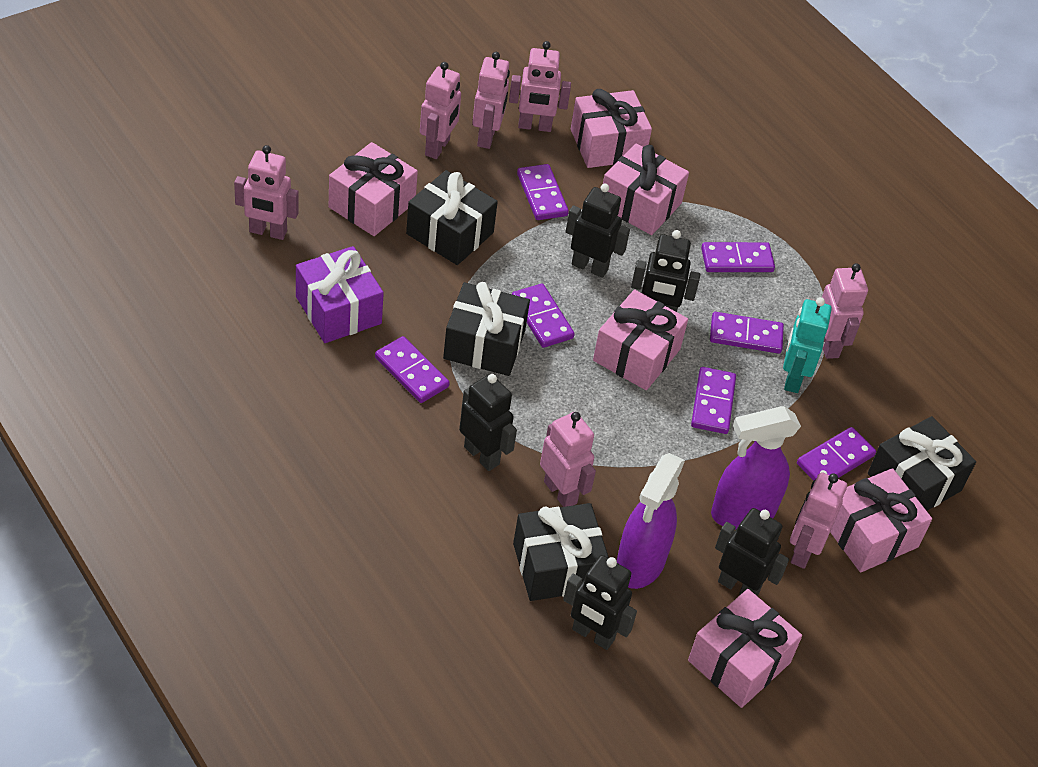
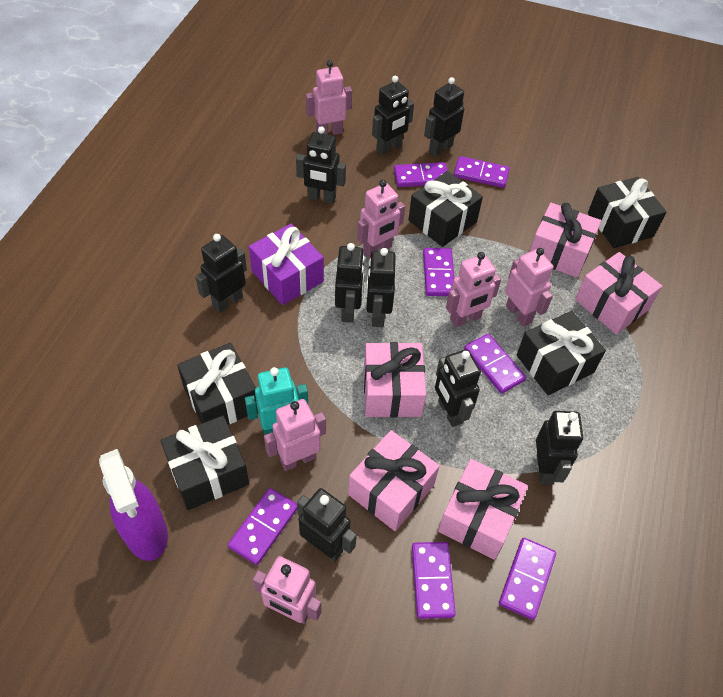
black gift: [406,170,498,265] [443,282,530,376] [513,503,609,601] [868,416,976,511] = 4 -> [161,415,249,510] [177,343,258,425] [409,171,483,247] [517,311,606,395] [588,177,666,248] = 5
black robot: [459,374,517,471] [563,555,637,650] [566,183,630,278] [631,230,700,312] [715,508,789,596] = 5 -> [195,234,247,313] [296,126,346,204] [297,488,357,562] [335,243,365,323] [366,248,396,327] [372,76,414,155] [424,77,464,157] [435,349,481,427] [536,411,583,485] = 9
pink gift: [329,142,418,236] [571,89,652,168] [593,289,688,390] [603,143,689,235] [688,589,802,708] [830,468,932,572] = 6 -> [348,430,439,531] [364,342,426,418] [438,459,528,560] [530,203,601,278] [575,252,662,334] = 5
pink robot: [234,145,299,240] [420,62,461,159] [472,52,510,149] [509,41,571,132] [540,412,596,507] [790,472,847,569] [822,263,868,359] = 7 -> [253,556,322,624] [264,399,326,471] [306,60,352,135] [357,180,405,258] [446,252,501,327] [505,248,553,327] = 6
purple spray bottle: [617,453,685,589] [711,406,801,530] = 2 -> [99,449,168,561] = 1

